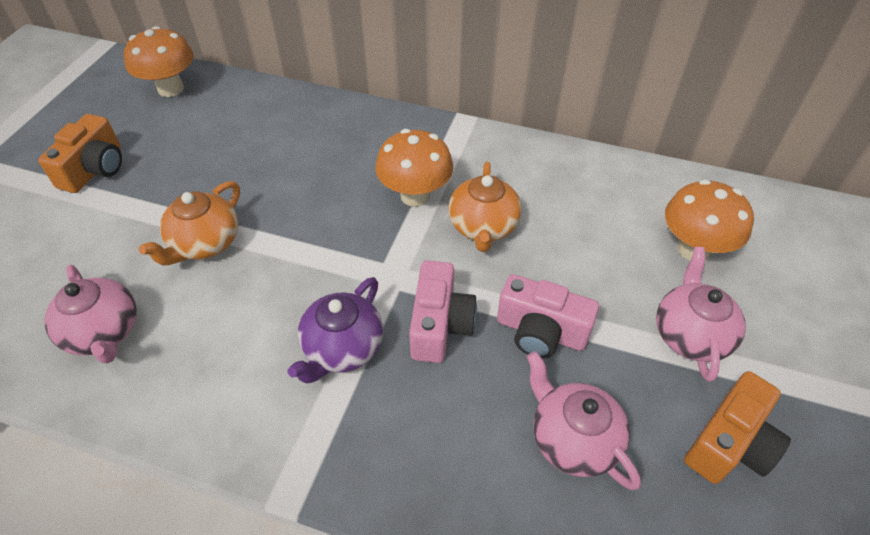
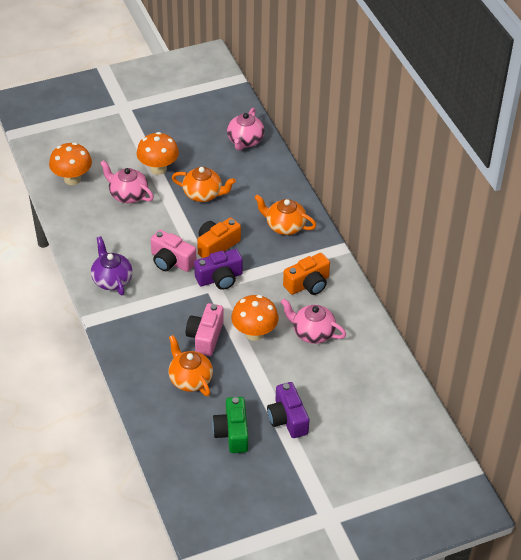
green camera: none = 0 -> [212,397,248,453] = 1
orange teapot: [139,181,240,266] [448,162,522,252] = 2 -> [168,335,213,396] [172,167,236,202] [254,194,317,235] = 3
purple camera: none = 0 -> [194,249,243,290] [267,382,309,438] = 2

